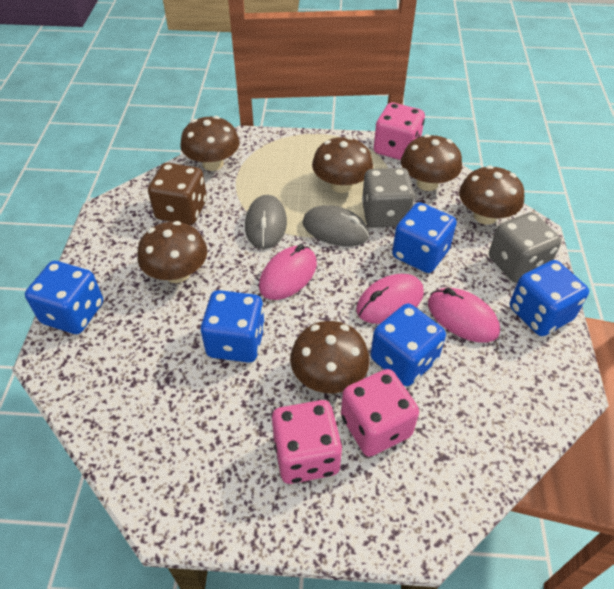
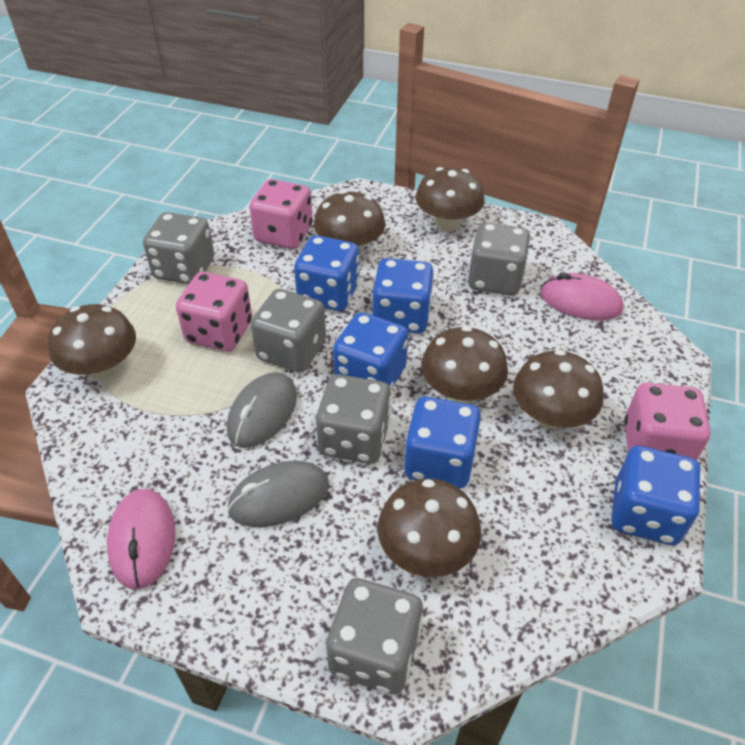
brown dice: [148,163,207,225] = 1 -> none = 0
grey dice: [362,168,415,228] [489,212,561,283] = 2 -> [143,212,214,284] [251,289,326,373] [316,374,391,464] [326,578,423,695] [468,222,530,295] = 5
pink mouse: [259,244,317,300] [356,274,424,324] [428,288,500,343] = 3 -> [107,489,176,589] [540,273,623,321] = 2

